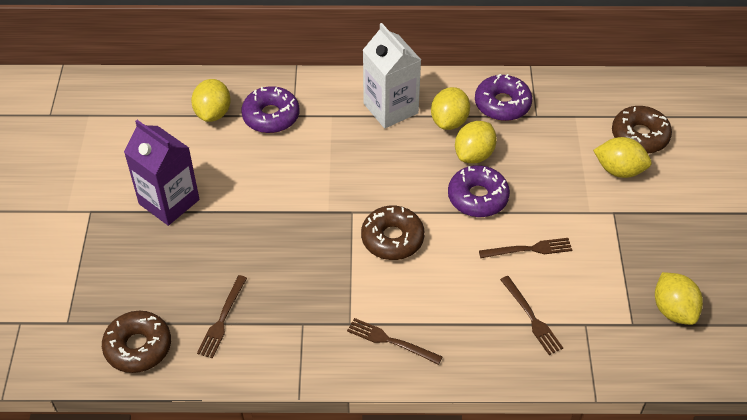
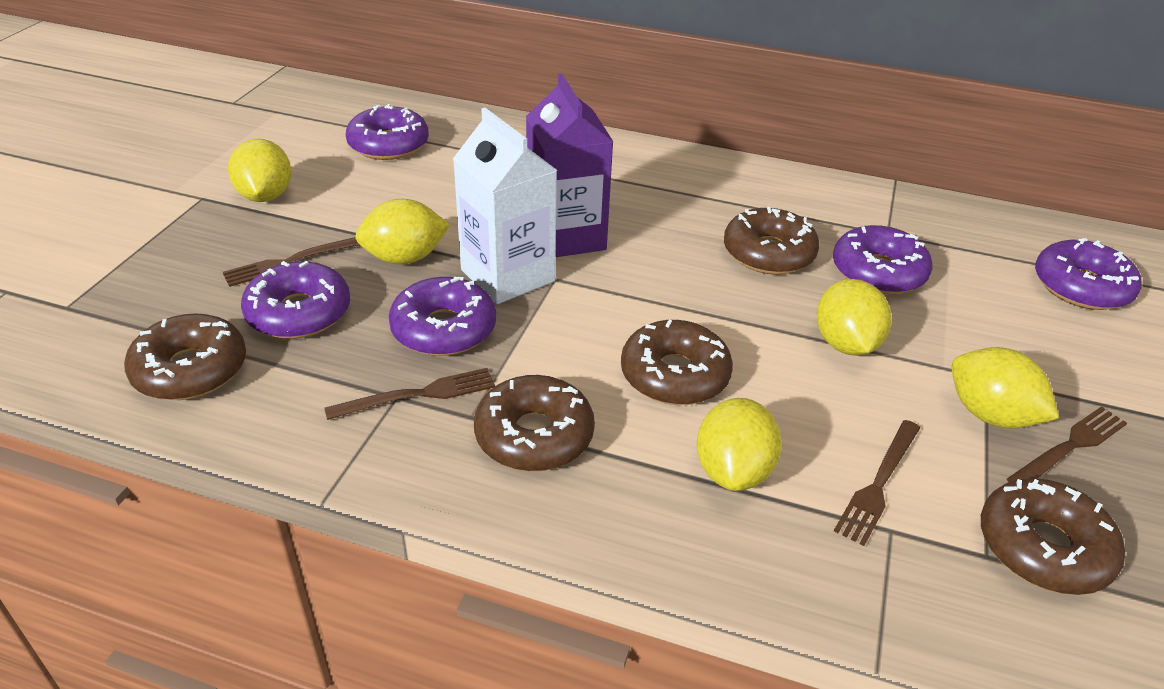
brown donut: [102,311,171,373] [361,206,425,260] [612,106,672,154] = 3 -> [124,313,246,400] [474,375,595,471] [621,320,733,405] [724,207,820,275] [981,478,1125,595] = 5
purple donut: [241,86,299,133] [448,165,510,217] [475,74,532,121] = 3 -> [241,261,350,339] [346,104,429,160] [389,277,496,356] [833,225,933,294] [1035,238,1141,310] = 5

